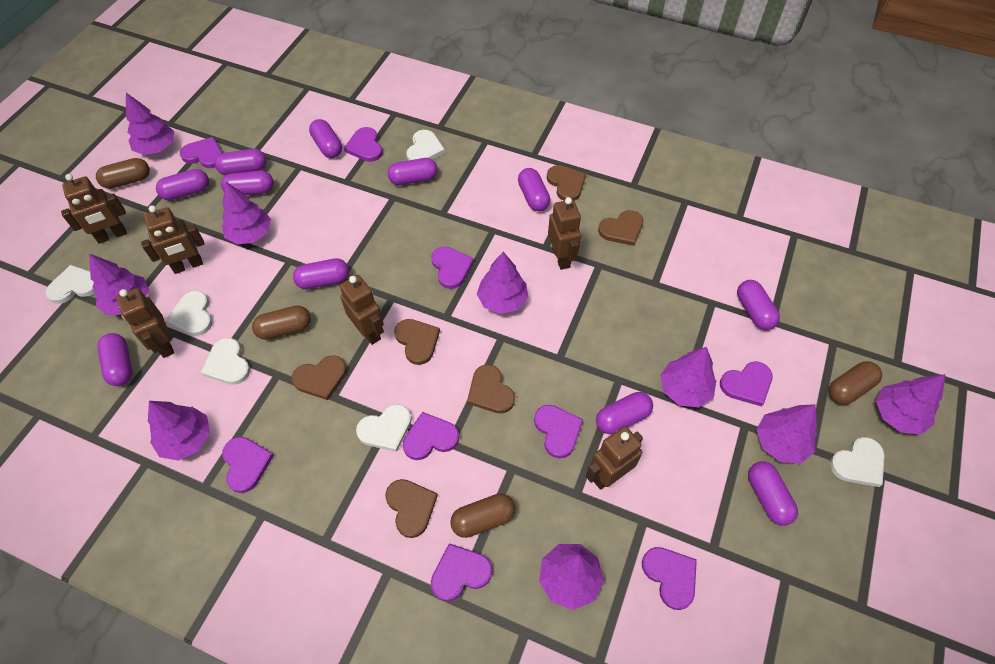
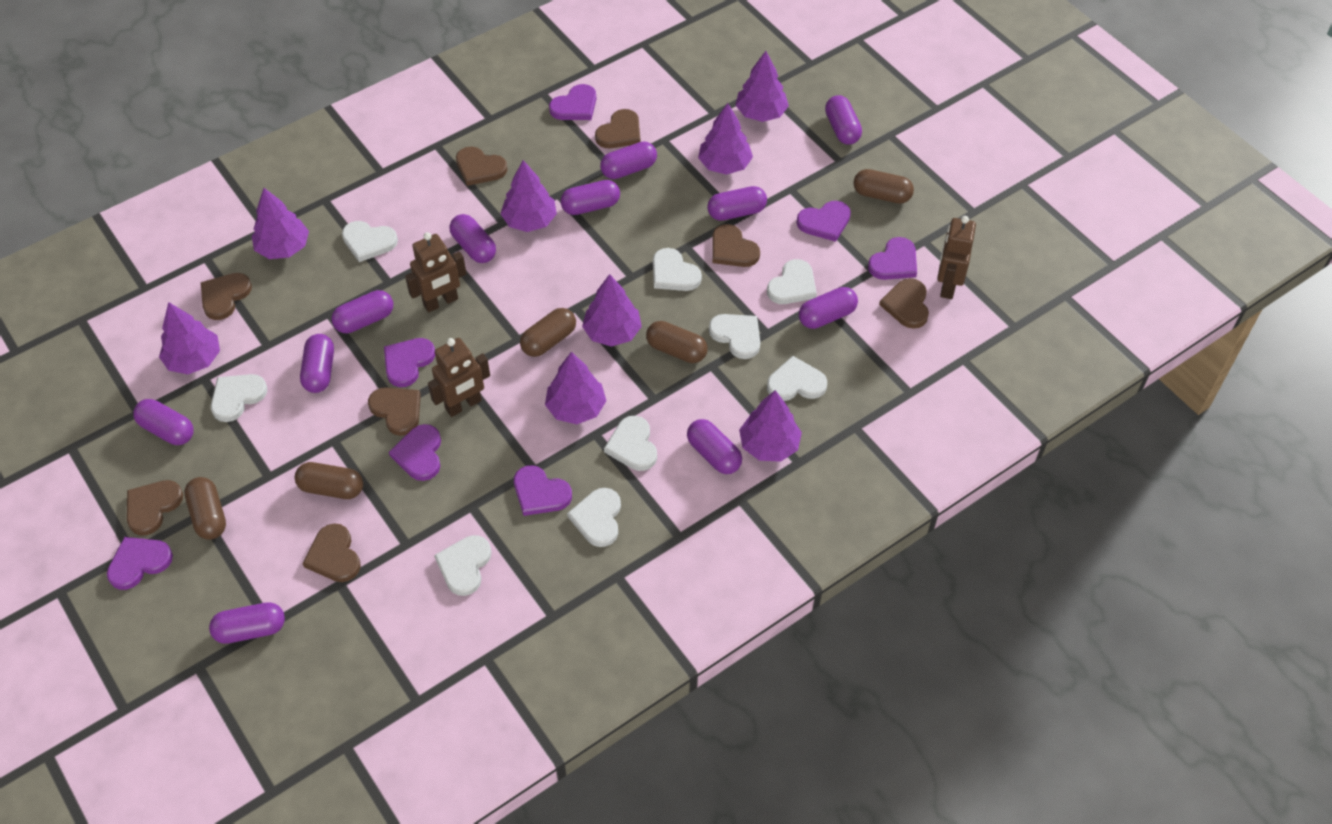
brown capsule: [96,158,150,189] [252,305,311,340] [450,493,515,538] [829,361,882,405] = 4 -> [184,477,226,540] [295,462,363,499] [520,308,576,357] [646,321,708,363] [853,169,914,204] = 5
brown heart: [292,355,347,400] [385,479,438,538] [394,319,440,365] [467,365,515,413] [547,165,586,201] [598,210,643,246] = 6 -> [127,480,183,535] [201,273,252,320] [303,523,361,582] [368,387,421,436] [456,147,507,186] [595,109,641,148] [712,224,760,267] [879,278,929,329] = 8
brown robot: [61,174,127,244] [116,288,174,358] [141,205,205,274] [340,275,384,345] [548,197,581,270] [586,426,643,490] = 6 -> [405,232,466,312] [428,338,490,417] [937,216,976,299] = 3
purple heart: [180,137,222,168] [222,437,274,493] [344,127,383,162] [403,412,459,460] [431,246,474,289] [431,543,492,601] [534,405,583,458] [642,547,697,610] [720,361,773,407] = 9 -> [107,537,173,590] [384,338,435,387] [389,424,441,481] [514,465,572,516] [549,84,596,120] [796,201,851,242] [868,237,917,280] = 7
purple tree: [89,254,149,315] [126,93,174,155] [148,401,210,461] [222,182,271,245] [477,252,528,314] [539,544,604,610] [660,347,716,408] [757,404,817,464] [876,374,945,434] = 9 -> [159,302,220,374] [252,188,309,259] [500,160,557,232] [545,352,606,424] [582,274,642,347] [698,103,753,175] [735,51,789,122] [739,390,802,462] = 8
white heart: [46,265,95,304] [166,291,213,336] [201,338,250,385] [356,404,412,452] [406,130,445,160] [830,437,885,487] = 6 -> [211,374,268,422] [342,221,398,262] [434,535,491,596] [567,488,621,547] [604,416,657,471] [653,248,702,291] [709,314,760,359] [767,259,817,304] [767,356,827,401] = 9

